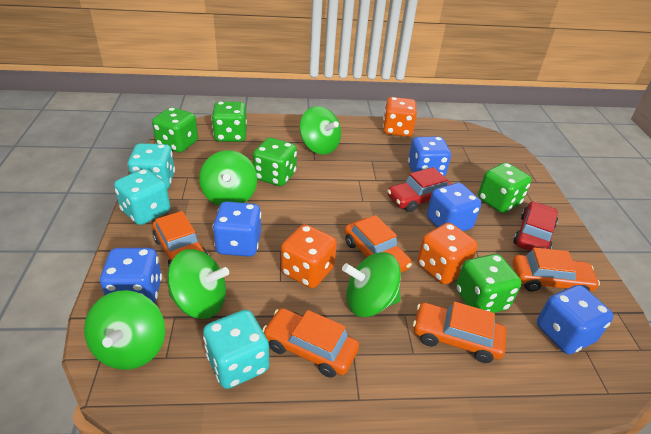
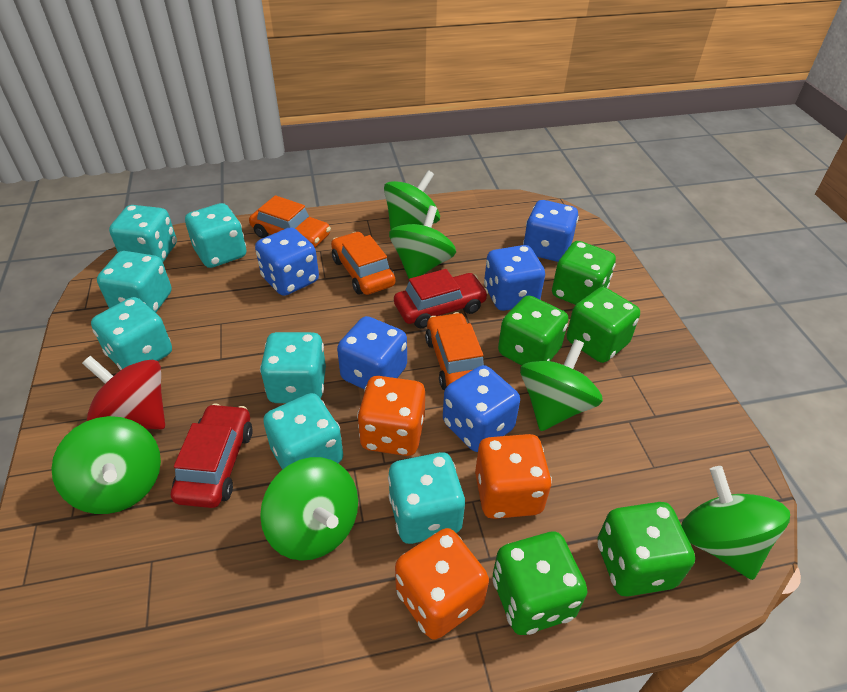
green spinning top: [84,290,165,370] [167,249,229,319] [199,150,257,206] [299,106,341,155] [342,252,401,317] = 5 -> [51,416,161,514] [260,457,358,561] [384,170,440,230] [389,205,456,279] [520,339,603,431] [681,466,790,580] = 6
orange car: [153,211,209,267] [262,308,359,378] [344,215,412,272] [413,301,506,363] [513,247,600,292] = 5 -> [249,195,331,248] [331,232,396,295] [425,312,485,390] = 3
red spinning top: none = 0 -> [82,356,165,429] = 1
turquoise dice: [114,169,170,225] [128,143,175,189] [203,310,269,389] = 3 -> [91,297,172,370] [97,251,171,313] [109,205,177,262] [185,203,246,268] [260,332,326,403] [263,393,343,470] [388,452,465,544] = 7

